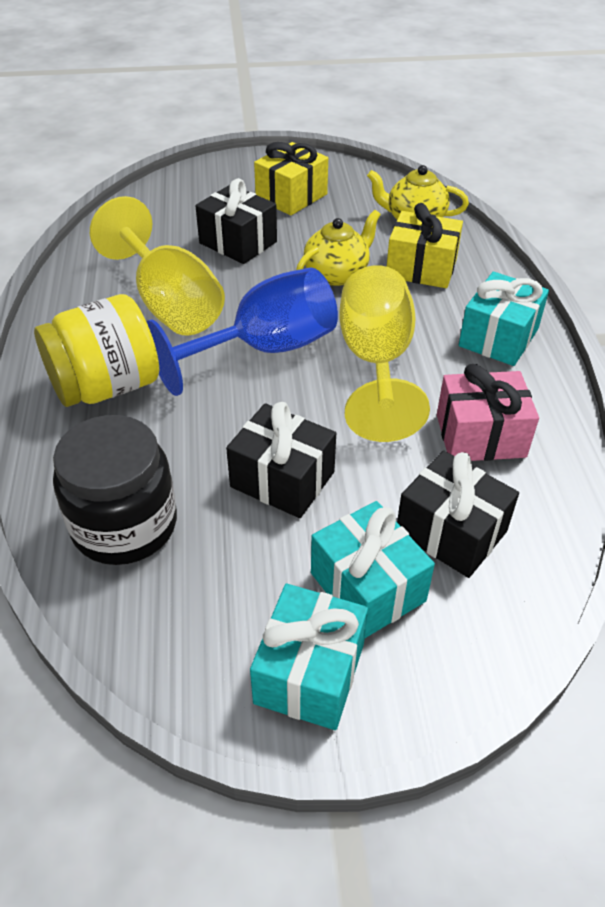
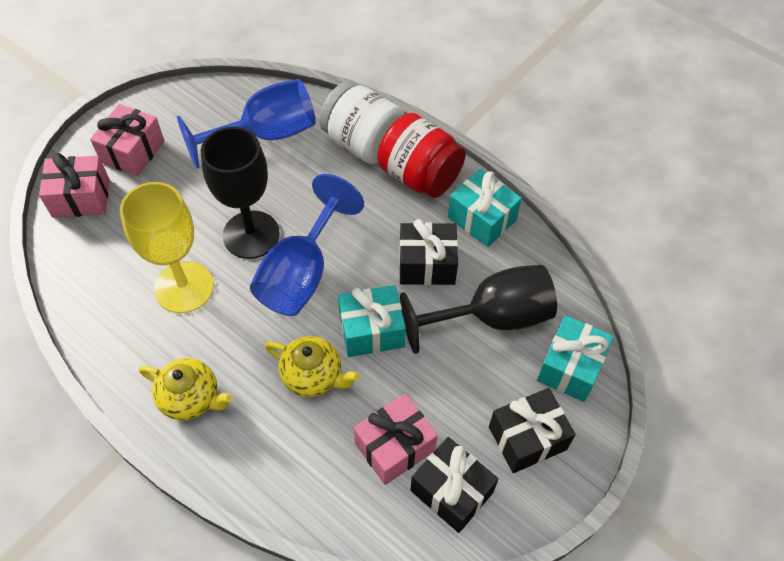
black goblet: none = 0 -> [201,127,280,259] [400,265,557,354] = 2
black jar: [53,415,177,565] = 1 -> none = 0
blue goblet: [146,267,338,396] = 1 -> [177,79,316,169] [250,174,364,316] = 2
pink gift: [437,364,539,461] = 1 -> [39,153,109,218] [90,104,165,177] [354,393,438,485] = 3
red jar: none = 0 -> [377,113,466,198] = 1
white jar: none = 0 -> [319,82,404,164] = 1
yellow gift: [254,142,328,216] [387,203,463,288] = 2 -> none = 0
yellow goblet: [90,196,225,335] [339,265,430,442] = 2 -> [120,182,214,313] = 1
yellow jar: [34,294,159,407] = 1 -> none = 0

